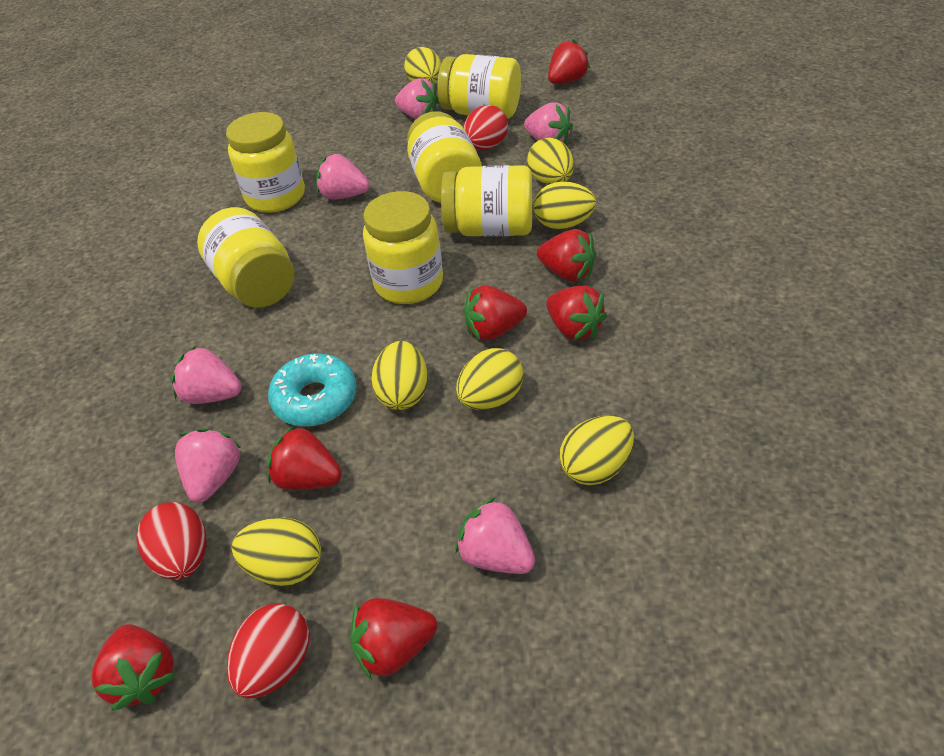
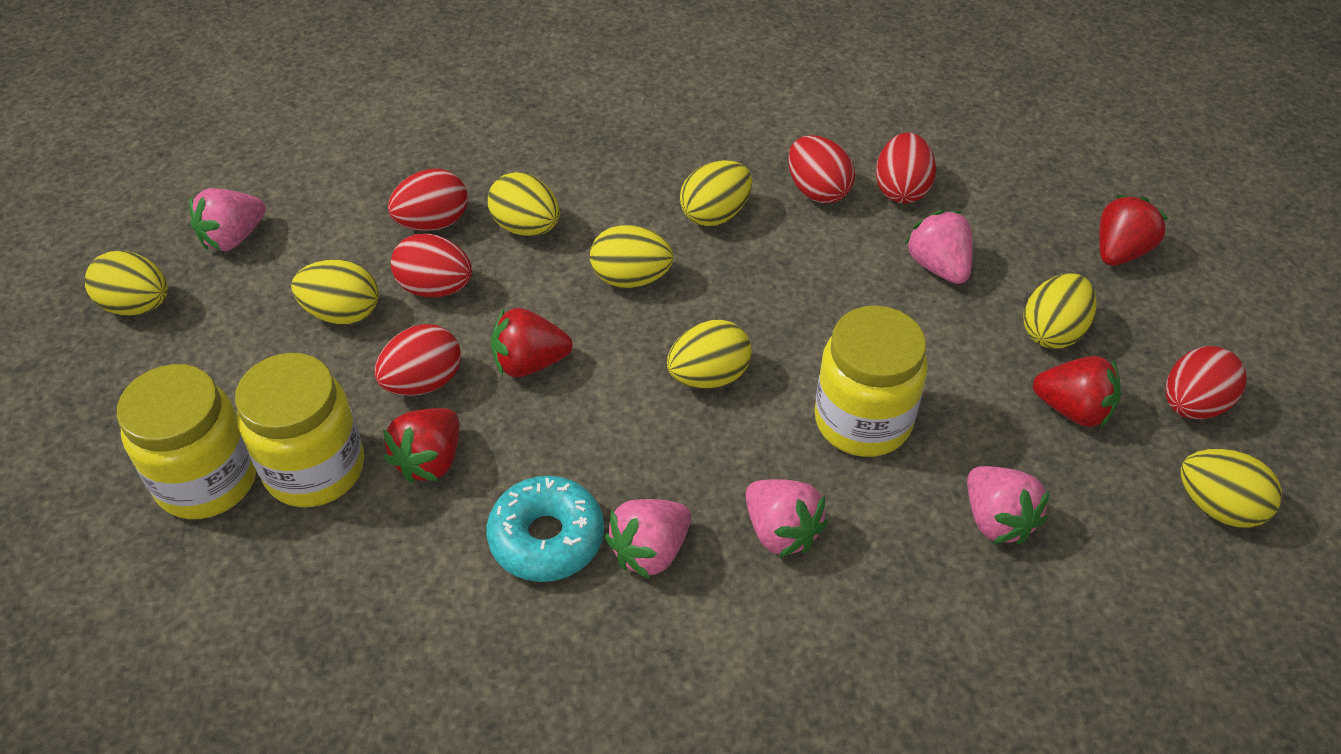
pink strawberry: [171,346,241,404] [175,428,241,503] [316,154,369,200] [395,78,439,119] [455,497,535,574] [524,102,573,145] = 6 -> [189,188,266,251] [605,499,691,579] [746,479,828,558] [905,210,973,284] [967,466,1050,544] = 5
red egg: [136,502,207,580] [227,603,309,698] [463,105,508,150] = 3 -> [375,324,461,396] [388,169,468,231] [391,234,472,297] [788,135,855,204] [876,133,936,203] [1166,346,1246,419] = 6
red strawberry: [92,624,176,711] [267,425,342,490] [350,598,437,680] [464,285,527,340] [537,229,596,282] [546,286,607,340] [548,40,590,84] = 7 -> [383,408,459,483] [491,308,573,377] [1033,356,1121,428] [1099,194,1168,266] = 4
yellow egg: [232,517,321,586] [371,341,428,410] [404,47,441,84] [456,348,523,410] [527,138,574,185] [534,181,596,229] [559,415,634,485] = 7 -> [85,251,168,315] [291,260,379,325] [488,172,560,236] [590,225,673,288] [667,320,752,389] [680,160,752,226] [1023,273,1096,349] [1180,448,1282,528] = 8
yellow jar: [197,207,295,308] [226,112,305,213] [363,191,443,304] [407,111,482,203] [437,54,521,119] [441,165,532,237] = 6 -> [117,364,256,519] [235,353,364,507] [815,305,928,457] = 3

